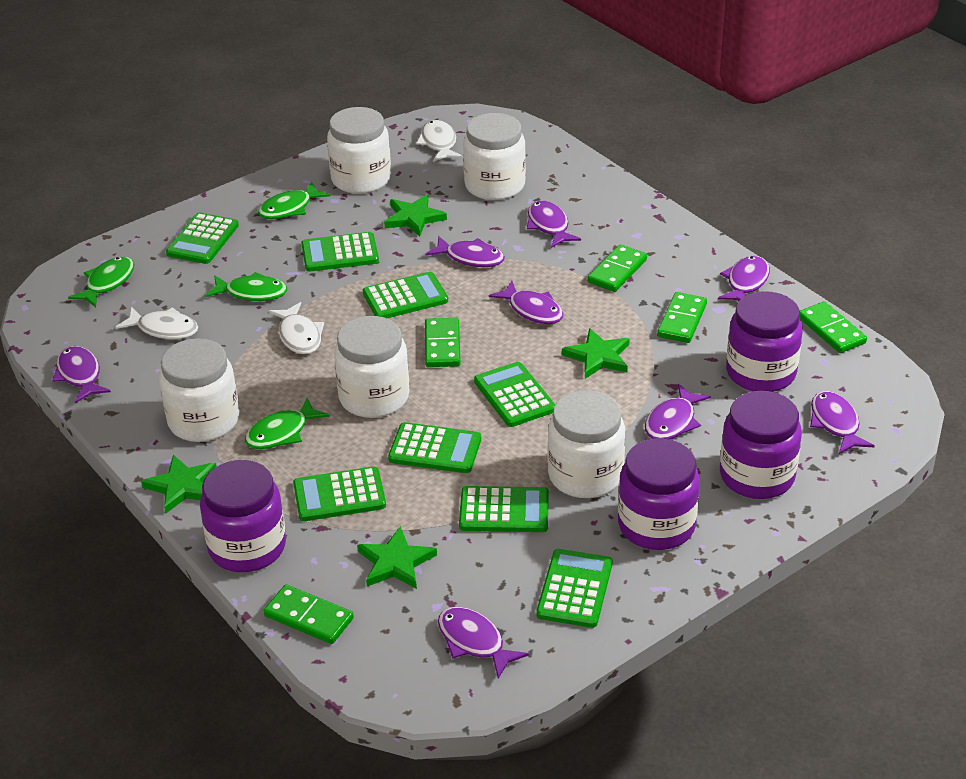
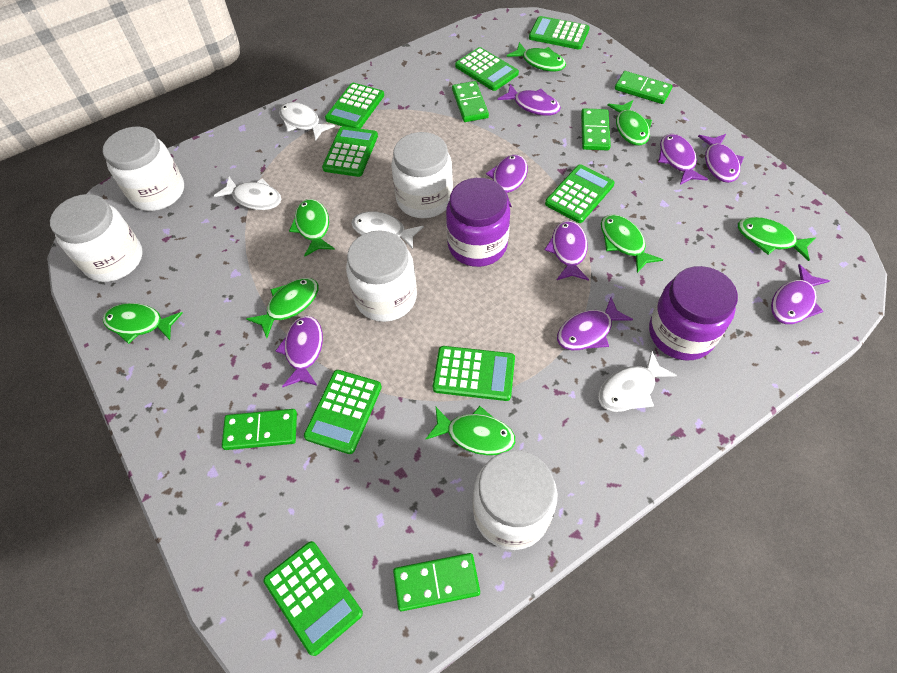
green fish: [68,257,134,307] [205,272,287,301] [245,398,330,449] [258,182,330,219] = 4 -> [103,303,183,344] [246,278,318,338] [289,199,335,257] [426,406,515,455] [507,42,566,71] [601,214,663,273] [607,100,652,145] [738,217,816,261] = 8
green star: [141,455,217,513] [357,526,437,589] [384,195,447,237] [562,328,630,379] = 4 -> none = 0
purple jar: [200,460,286,572] [618,438,700,550] [720,391,802,499] [726,291,803,392] = 4 -> [446,178,510,267] [649,266,738,361] = 2
white fish: [116,307,198,339] [268,302,324,354] [416,120,463,162] = 3 -> [214,176,281,210] [279,102,335,141] [351,212,424,249] [598,351,677,412] = 4

